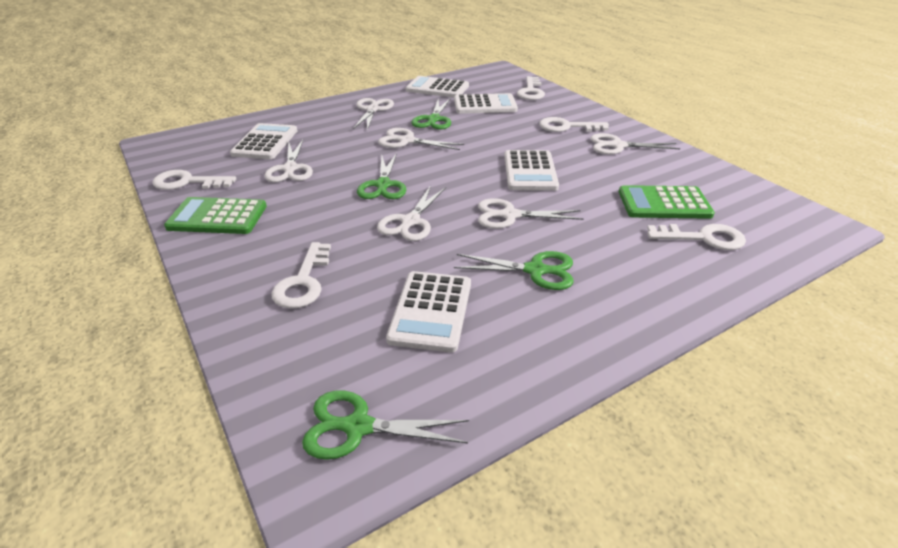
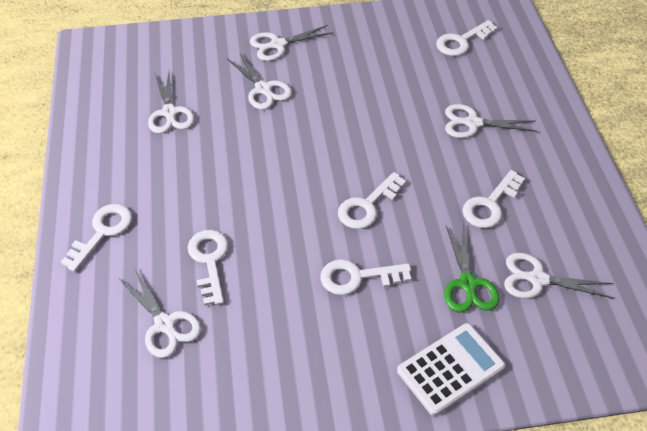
green calculator: [164,197,267,234] [619,185,715,219] = 2 -> none = 0
green scissors: [302,391,469,460] [357,153,406,199] [411,98,451,130] [454,251,574,290] = 4 -> [444,223,499,313] = 1
white calculator: [230,123,297,159] [386,271,471,353] [406,76,469,98] [454,93,518,114] [504,150,559,191] = 5 -> [397,323,505,416] = 1
white key: [152,170,236,190] [271,242,331,309] [517,76,545,100] [539,117,609,132] [647,224,746,250] = 5 -> [61,204,132,272] [187,230,228,306] [321,259,411,295] [338,172,406,229] [436,20,498,56] [462,170,525,228] = 6

